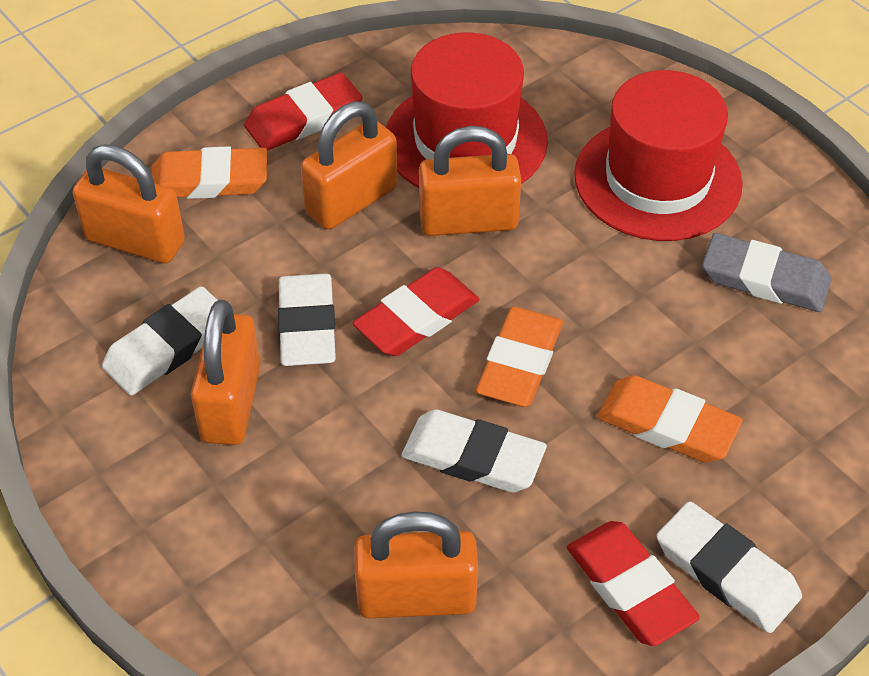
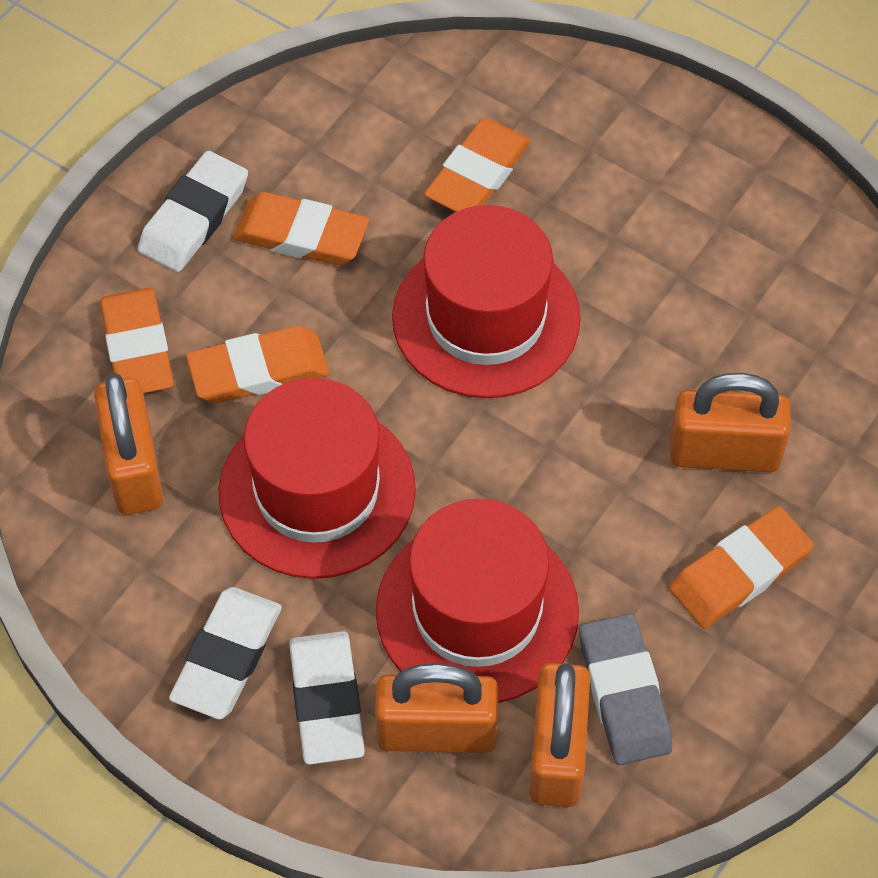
orange eraser: [151,146,267,199] [476,307,563,407] [597,375,743,463] = 3 -> [100,288,174,393] [186,326,329,403] [233,192,369,265] [424,118,531,212] [669,506,814,628] = 5
orange padlock: [73,144,185,264] [191,300,260,445] [301,101,398,230] [354,512,478,618] [419,126,521,236] = 5 -> [94,373,163,515] [375,663,498,753] [529,663,590,807] [670,373,791,472] = 4
red eraser: [244,72,363,151] [353,267,479,356] [567,521,700,646] = 3 -> none = 0
red hat: [386,33,548,188] [574,70,743,241] = 2 -> [219,378,416,579] [376,499,579,703] [392,205,581,398] = 3
white eraser: [102,286,218,395] [278,273,336,366] [401,409,547,493] [657,501,802,633] = 4 -> [138,151,248,272] [169,587,282,719] [289,631,365,764] = 3

